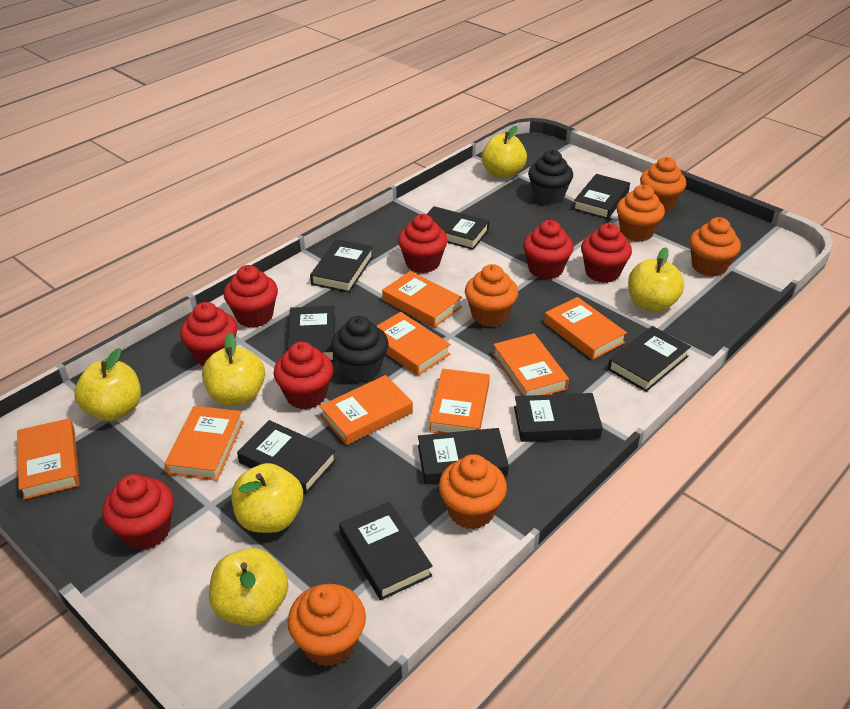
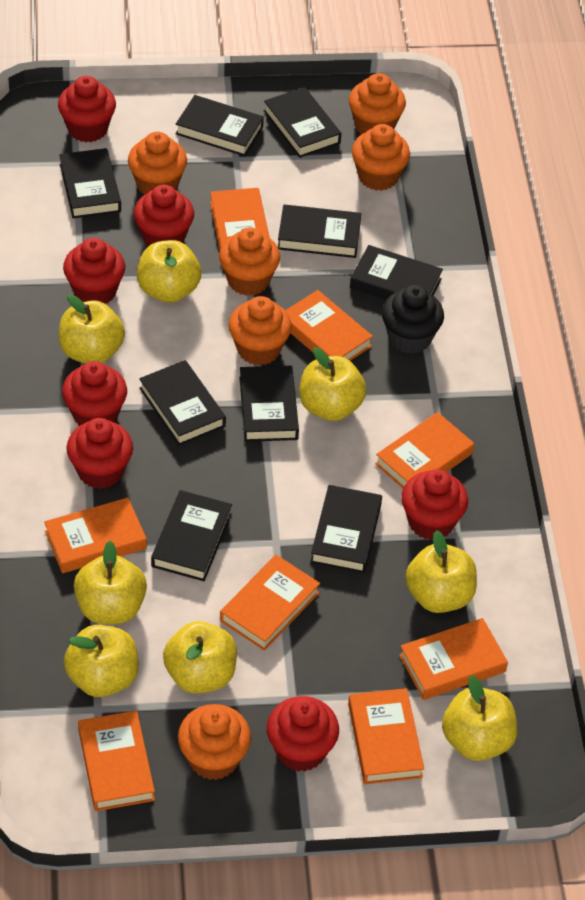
black cupcake: [331,316,388,382] [528,150,573,205] = 2 -> [382,285,444,354] = 1
yellow apple: [74,348,141,421] [202,333,265,406] [209,548,288,626] [232,463,303,533] [482,126,527,178] [628,247,684,312] = 6 -> [59,294,125,364] [64,625,138,697] [74,541,147,624] [137,240,201,303] [163,621,237,694] [299,347,366,421] [405,530,477,613] [442,675,517,761] = 8

